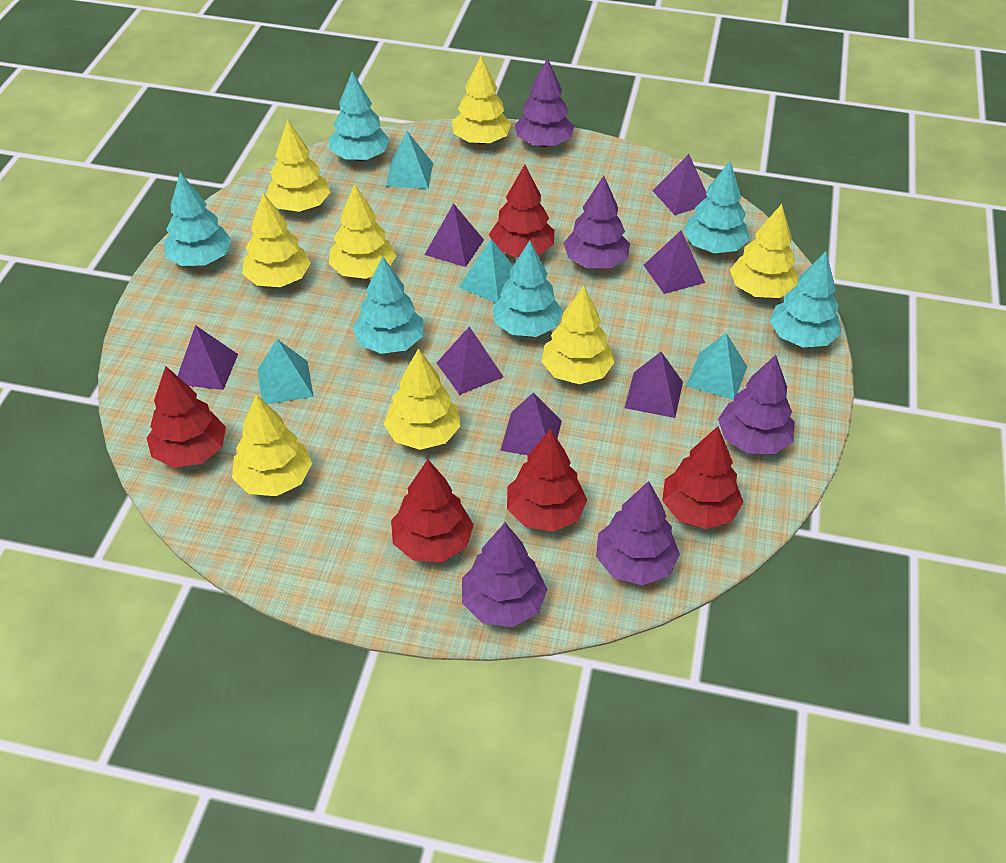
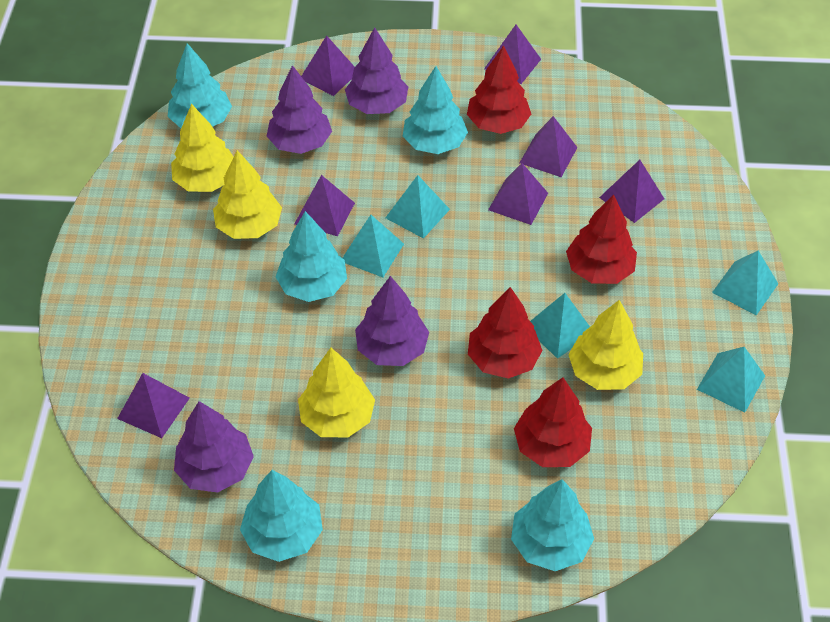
purple tree: [462,523,547,627] [514,58,574,147] [563,176,630,268] [596,481,680,586] [718,355,795,454] = 5 -> [174,401,254,493] [267,65,332,154] [345,27,408,114] [355,276,429,366] = 4
red tree: [147,366,226,468] [391,459,474,562] [489,164,554,257] [507,429,587,532] [662,426,743,529] = 5 -> [467,46,531,134] [468,287,542,379] [514,377,592,467] [566,194,637,284] = 4
turquoise pyramid: [258,339,314,404] [386,131,433,189] [459,239,513,303] [686,333,747,400] = 4 -> [343,215,404,277] [385,175,450,239] [530,293,590,359] [697,347,765,413] [712,251,778,315] = 5
turquoise tree: [164,172,232,266] [329,71,390,161] [352,256,423,354] [492,241,563,337] [683,161,750,253] [769,251,841,347] = 6 -> [168,43,232,128] [240,470,323,562] [275,211,347,302] [403,66,468,154] [511,479,594,571] = 5
yellow tree: [232,394,312,496] [242,192,311,287] [266,119,330,212] [329,184,396,279] [384,348,461,450] [452,56,511,144] [541,286,615,384] [730,204,798,298] = 8 -> [171,104,233,192] [213,150,282,239] [298,348,375,437] [568,300,643,390] = 4

